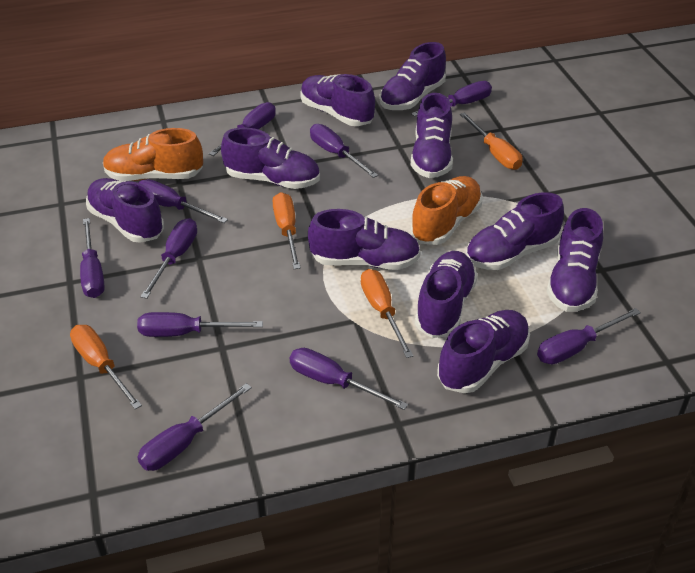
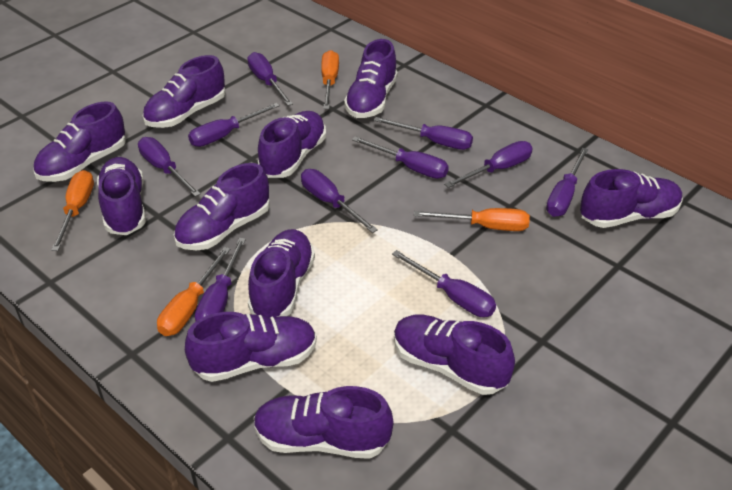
orange shoe: [103,128,203,181] [410,176,482,245] = 2 -> none = 0
purple shoe: [86,178,164,243] [221,127,320,189] [300,74,375,126] [308,209,421,270] [380,42,446,110] [411,93,453,178] [415,251,478,338] [437,310,530,393] [466,192,564,270] [547,208,603,312] = 10 -> [33,102,126,182] [97,157,146,235] [142,55,226,128] [174,163,270,250] [185,312,317,382] [248,229,315,318] [254,386,393,459] [258,111,326,178] [344,39,398,118] [394,315,515,395] [580,169,683,228] = 11

